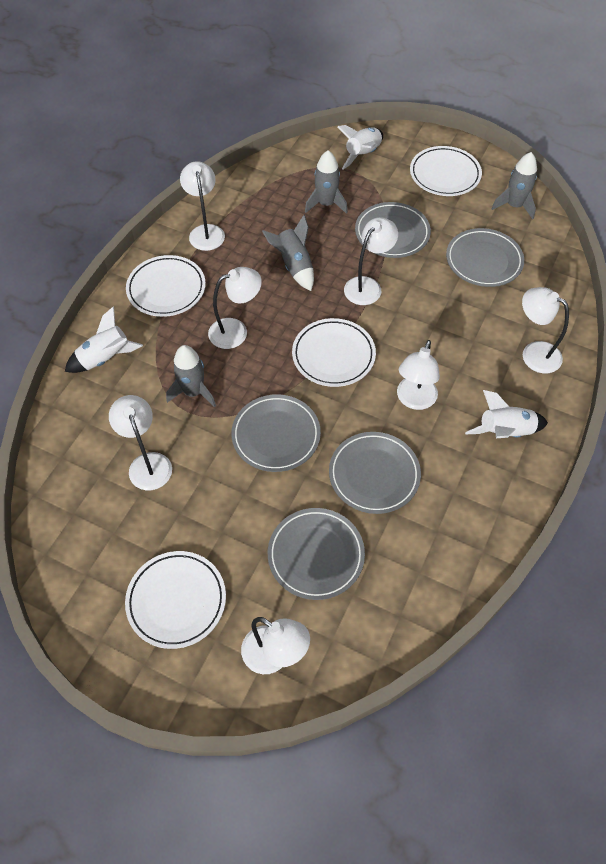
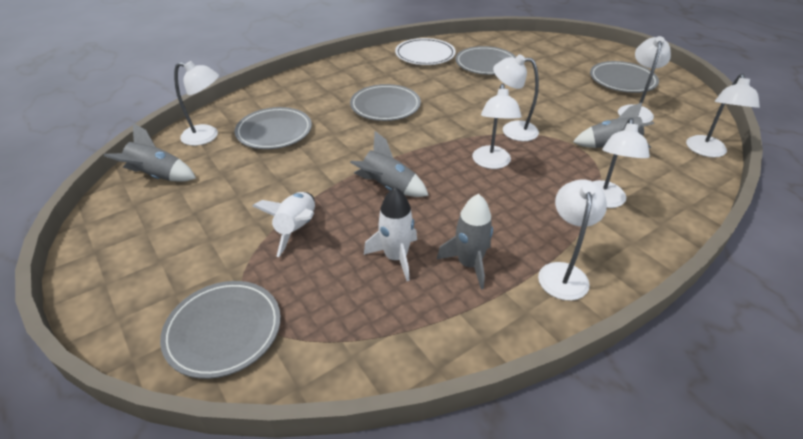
white plate: [125,551,226,649] [126,255,206,317] [292,318,376,387] [410,146,482,196] = 4 -> [395,38,456,65] = 1
white rocket: [65,307,143,373] [338,125,383,170] [465,390,548,438] = 3 -> [253,192,315,257] [364,187,417,281] = 2

